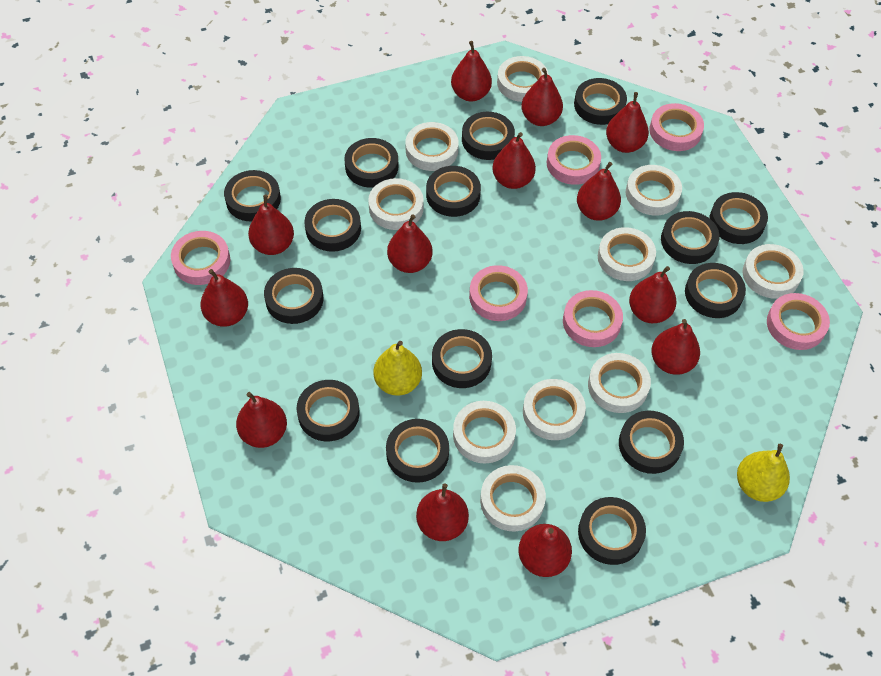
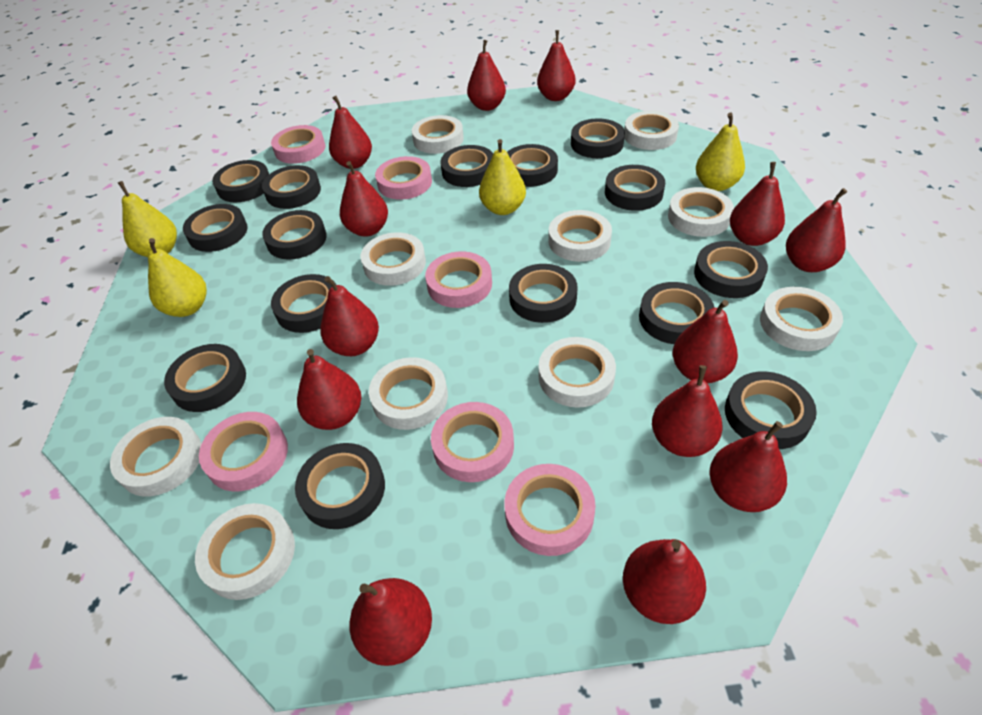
yellow pear: [374,341,422,396] [737,444,790,502] = 2 -> [118,181,177,257] [148,238,207,317] [479,139,526,215] [696,113,745,191] = 4

